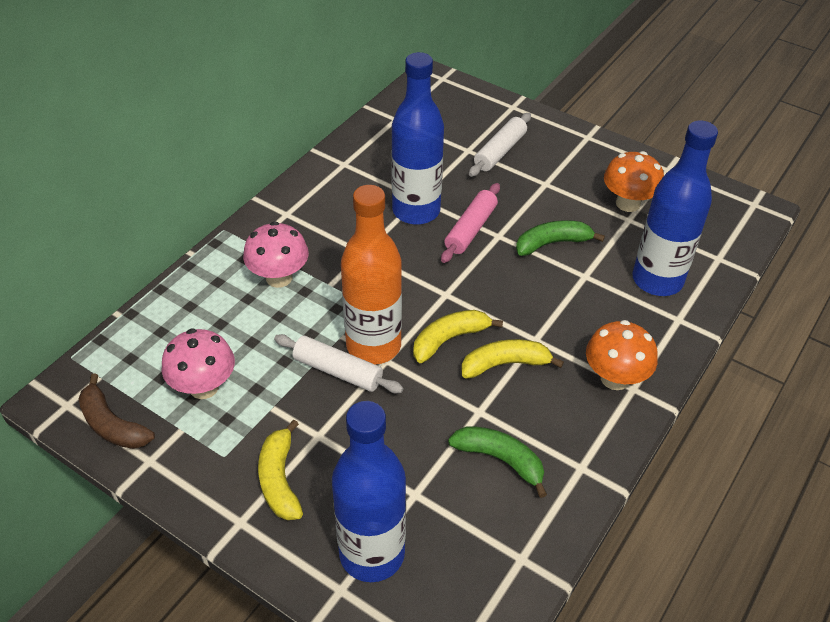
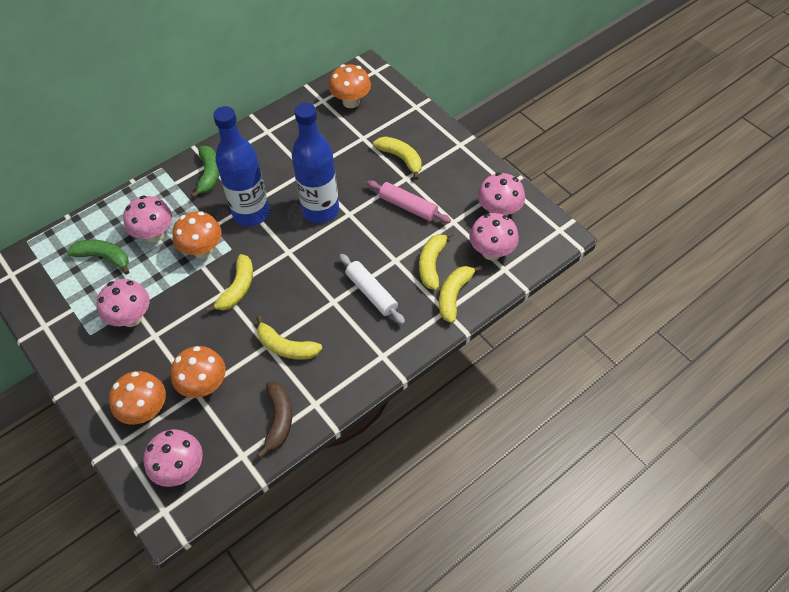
blue bottle: [332,401,406,582] [391,52,444,225] [632,120,718,296] = 3 -> [213,106,270,227] [292,103,339,223] = 2
orange bottle: [341,185,402,364] = 1 -> none = 0
orange mushroom: [586,320,658,390] [604,151,664,212] = 2 -> [109,371,166,424] [171,346,226,398] [172,211,222,258] [329,64,371,108] = 4
pink mushroom: [162,329,235,399] [243,221,309,288] = 2 -> [97,279,150,327] [123,195,172,243] [143,429,203,487] [469,213,519,260] [478,173,525,216] = 5
white rolling pin: [274,334,403,393] [469,113,531,177] = 2 -> [339,254,405,325] = 1
yellow banana: [258,420,303,520] [413,310,503,363] [461,339,564,379] = 3 -> [206,254,253,313] [256,316,322,360] [373,136,422,180] [419,231,454,290] [439,265,482,323] = 5

